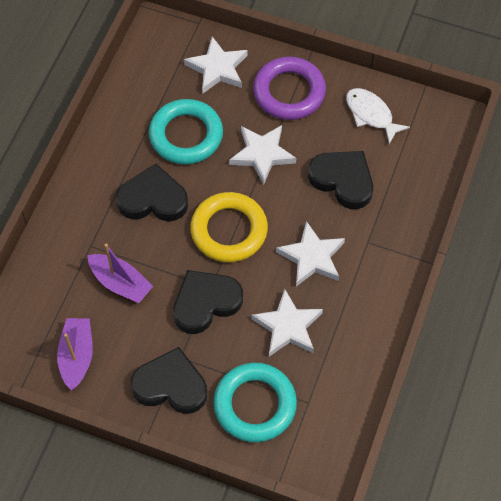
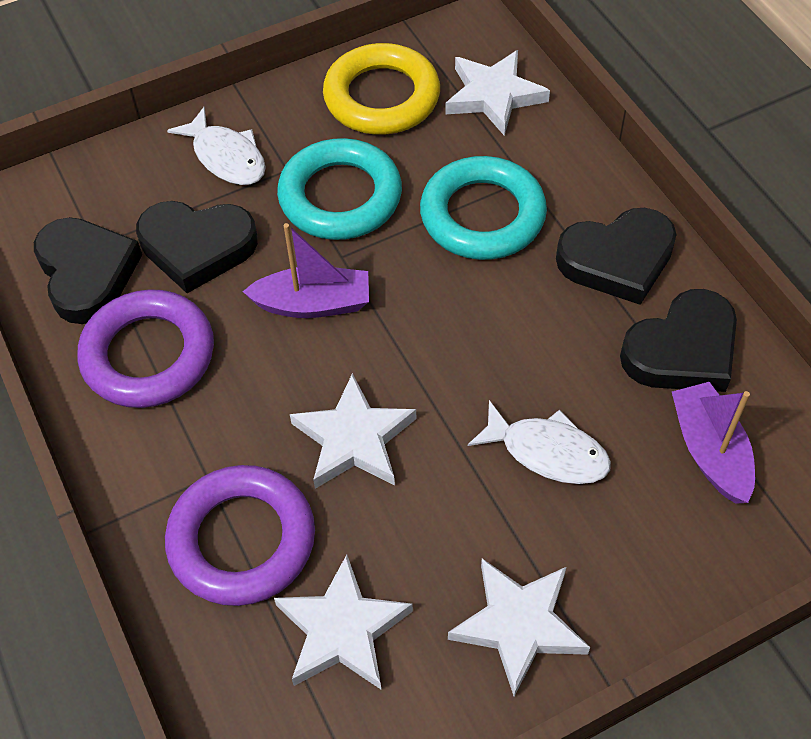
purple ring: [253,57,326,120] = 1 -> [77,289,214,408] [165,465,315,606] = 2
white fish: [346,88,410,144] = 1 -> [167,107,266,185] [468,400,611,484] = 2

